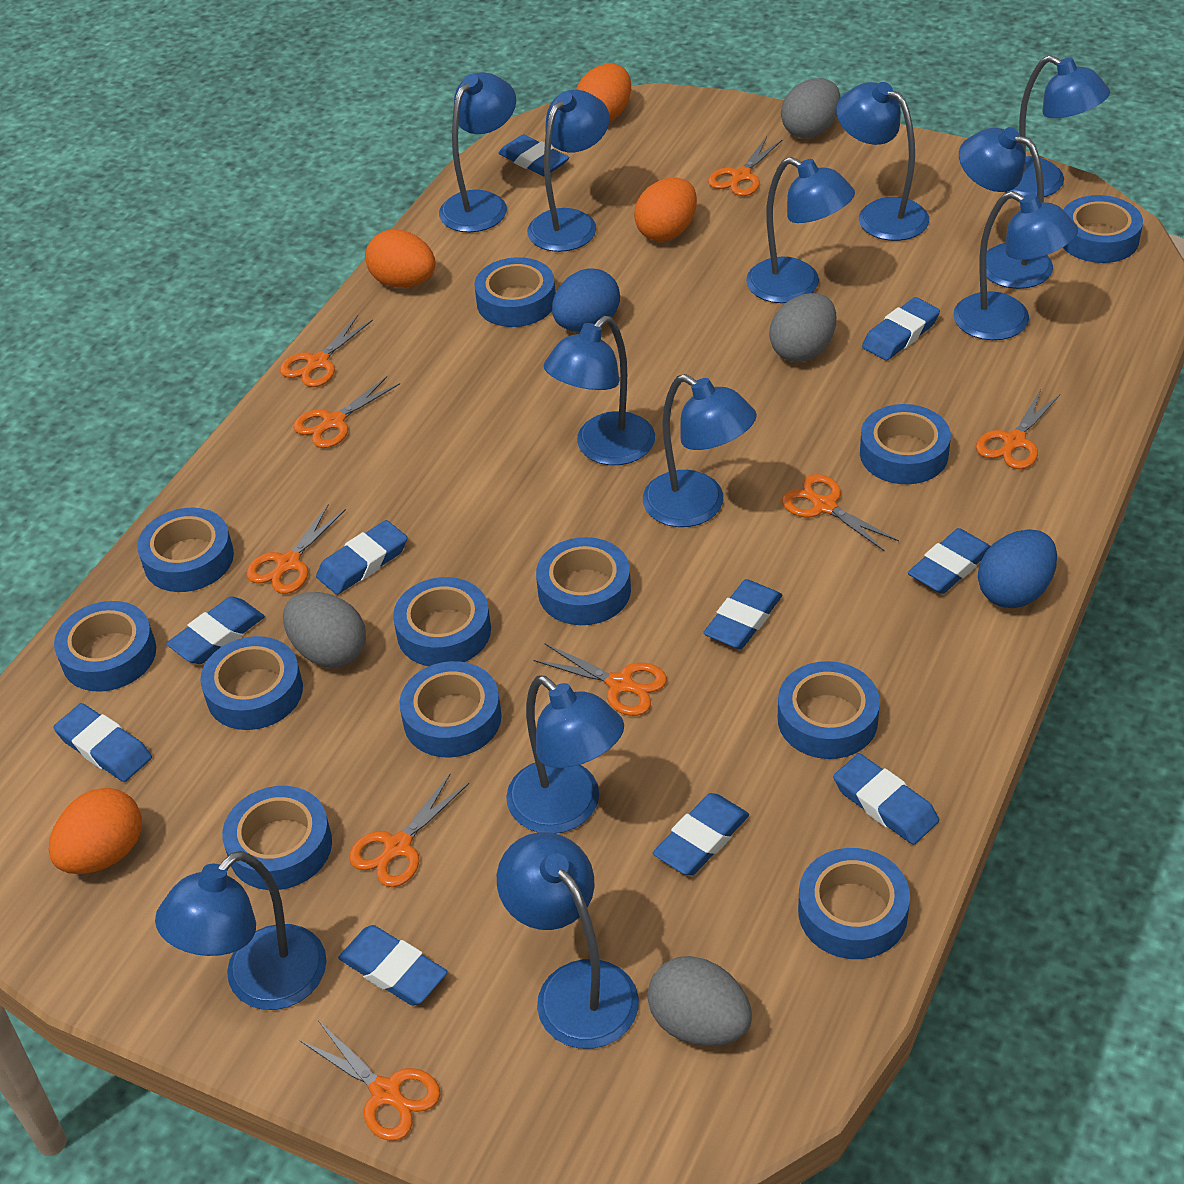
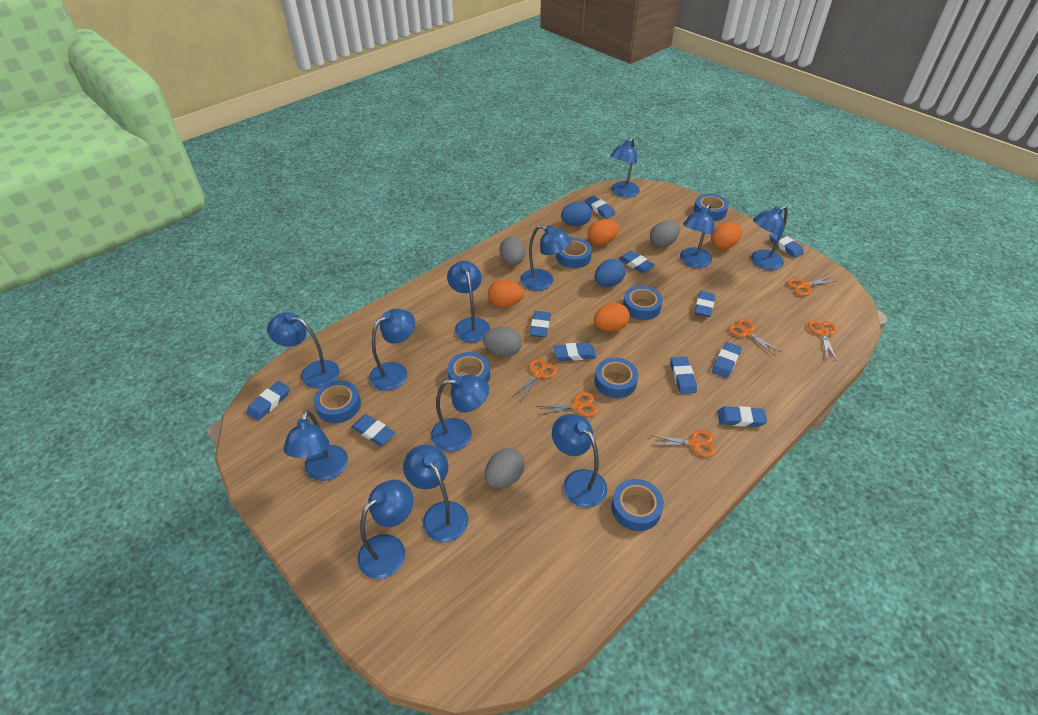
blue eraser: [53,703,152,782] [166,596,265,664] [316,520,408,595] [338,925,448,1005] [498,134,569,176] [653,793,749,875] [703,579,782,649] [833,753,939,845] [862,297,940,361] [908,528,991,594] = 10 -> [247,381,290,421] [351,414,396,446] [530,311,551,338] [553,343,596,361] [585,196,615,219] [619,251,655,273] [671,356,697,394] [694,291,716,317] [712,342,742,378] [717,406,767,427] [770,234,804,258] = 11
blue tape: [54,601,156,692] [137,508,234,592] [200,636,303,730] [222,786,332,890] [393,577,491,666] [400,661,502,758] [474,257,555,327] [536,537,631,625] [778,661,880,759] [798,848,910,959] [860,404,951,484] [1063,195,1143,263] = 12 -> [314,381,361,423] [447,352,490,386] [556,238,592,268] [594,358,638,398] [611,479,664,531] [623,286,663,320] [694,194,729,221] = 7
orange scissors: [246,504,346,594] [280,315,373,387] [293,376,400,448] [299,1021,440,1141] [349,774,469,887] [533,644,667,716] [708,137,782,196] [782,474,899,552] [976,389,1060,469] = 9 -> [512,358,557,401] [536,392,598,417] [650,430,716,457] [728,319,781,356] [787,276,838,296] [808,320,837,361] = 6

